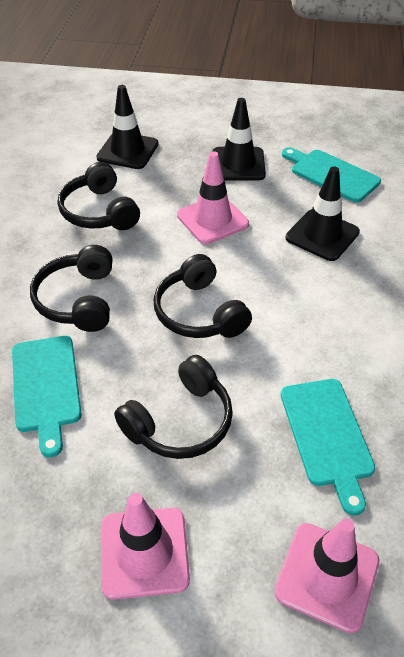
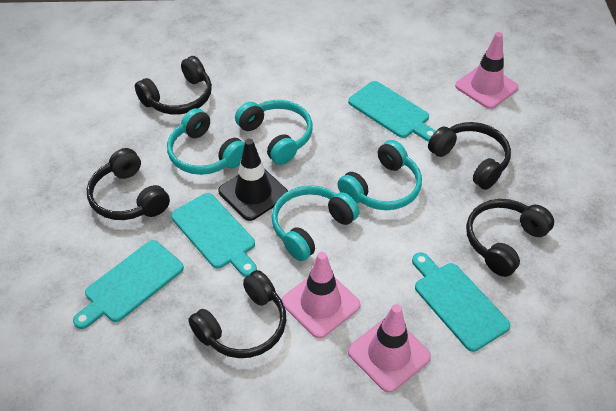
black headphones: [30,245,113,332] [58,162,140,230] [114,355,233,459] [154,254,252,338] = 4 -> [87,148,170,220] [135,56,212,115] [188,270,286,358] [428,122,511,190] [466,199,554,277] = 5
black traffic cone: [96,85,159,169] [212,98,266,180] [286,166,360,261] = 3 -> [218,139,288,221] = 1
turquoise cutting board: [12,336,82,457] [281,379,375,515] [282,147,381,203] = 3 -> [73,240,184,329] [171,193,257,277] [348,81,436,142] [412,253,511,352] = 4
turquoise headphones: none = 0 -> [167,108,245,175] [235,100,313,165] [272,185,360,261] [338,140,422,210] = 4

